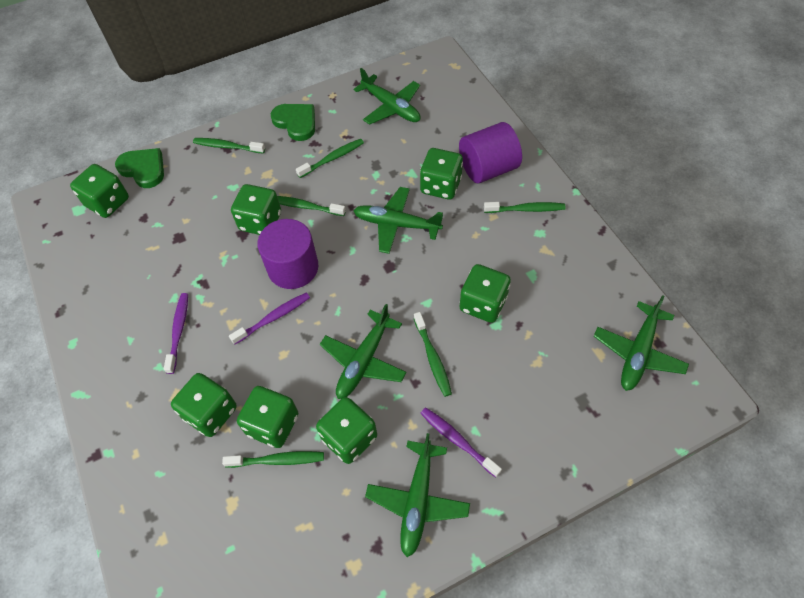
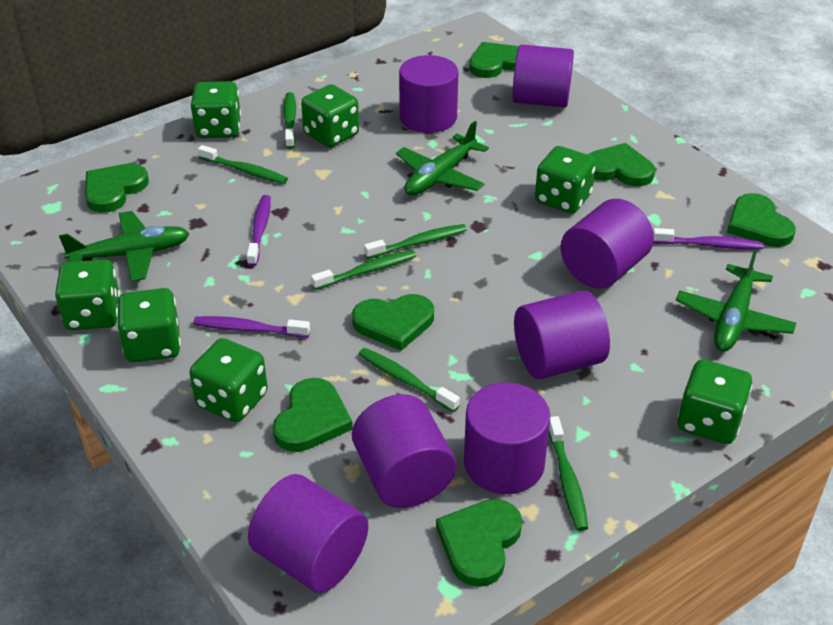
green heart: [115,148,164,188] [271,104,315,141] = 2 -> [85,163,149,213] [273,378,353,452] [352,294,434,351] [436,499,522,587] [469,42,518,78] [587,143,655,187] [727,193,796,247] = 7
green plane: [320,304,407,399] [353,68,421,125] [353,187,443,254] [365,433,470,557] [594,295,689,391] = 5 -> [59,211,190,282] [396,121,489,195] [676,249,796,352] = 3
purple cylinder: [257,219,318,289] [459,122,522,183] = 2 -> [248,474,368,593] [352,394,456,508] [399,55,458,133] [464,382,550,494] [513,44,574,108] [514,290,610,379] [560,199,654,289] = 7

